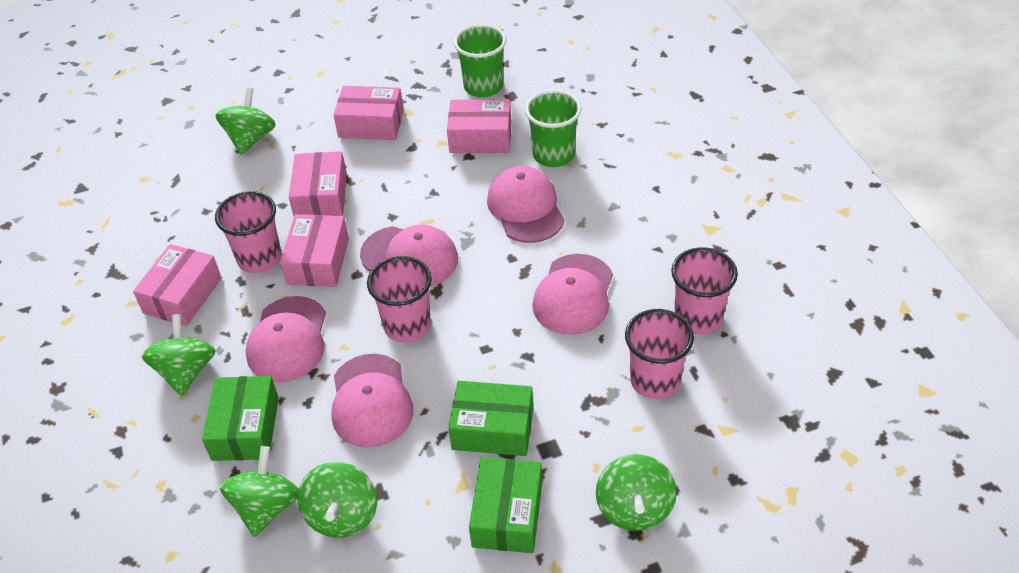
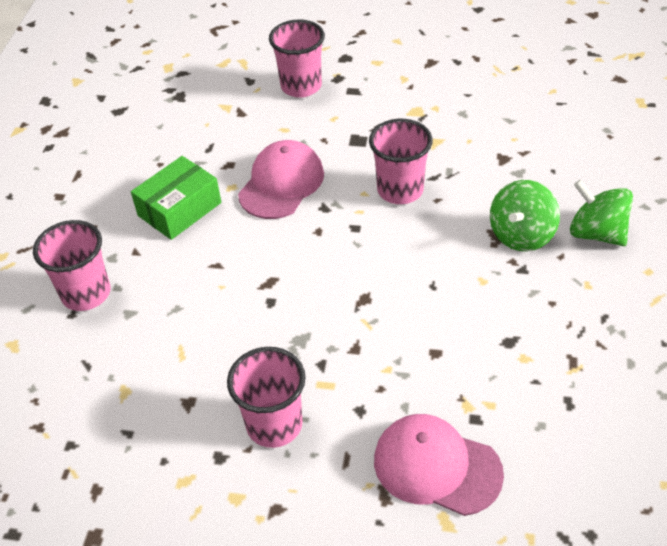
green box: [202,376,279,461] [448,381,533,456] [469,457,542,553] = 3 -> [131,156,221,240] = 1
green cup: [454,24,506,98] [525,90,582,167] = 2 -> none = 0
green spinning top: [141,314,216,396] [215,88,276,155] [220,446,299,537] [297,462,377,538] [596,454,677,531] = 5 -> [490,180,560,251] [570,180,633,246] = 2
pink box: [133,244,222,326] [280,214,349,287] [289,151,347,216] [333,86,404,140] [447,99,512,153] = 5 -> none = 0
pink cap: [246,296,326,382] [331,354,413,448] [360,225,458,286] [487,166,565,243] [532,254,613,335] = 5 -> [238,140,324,219] [374,414,504,516] = 2

